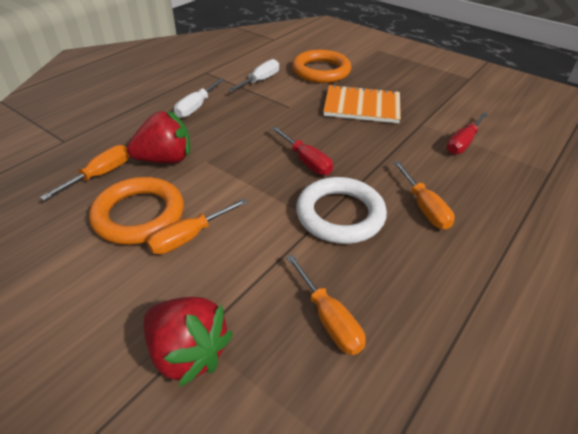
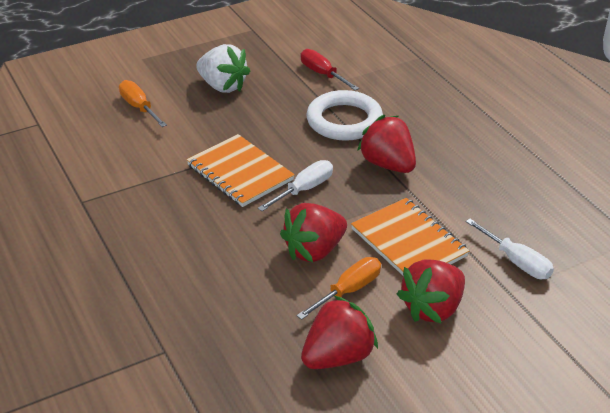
orange notebook: [323,84,401,123] = 1 -> [187,134,295,207] [351,198,469,276] = 2
orange ring: [89,177,184,245] [292,50,351,83] = 2 -> none = 0
orange screwdriver: [40,145,129,201] [146,198,248,254] [286,254,366,355] [394,161,455,230] = 4 -> [119,80,167,127] [297,257,381,320] = 2
red screwdriver: [271,126,333,175] [446,113,489,154] = 2 -> [301,49,359,90] = 1
red strawberry: [127,110,190,164] [144,297,233,387] = 2 -> [280,203,347,262] [301,296,378,369] [357,115,416,173] [397,259,465,323] = 4
white strawberry: none = 0 -> [196,44,250,93] = 1

